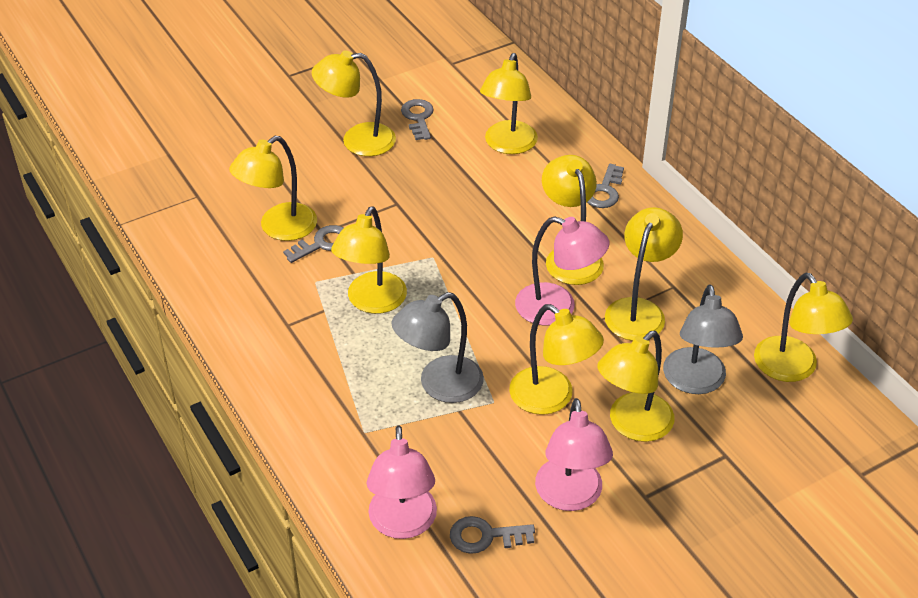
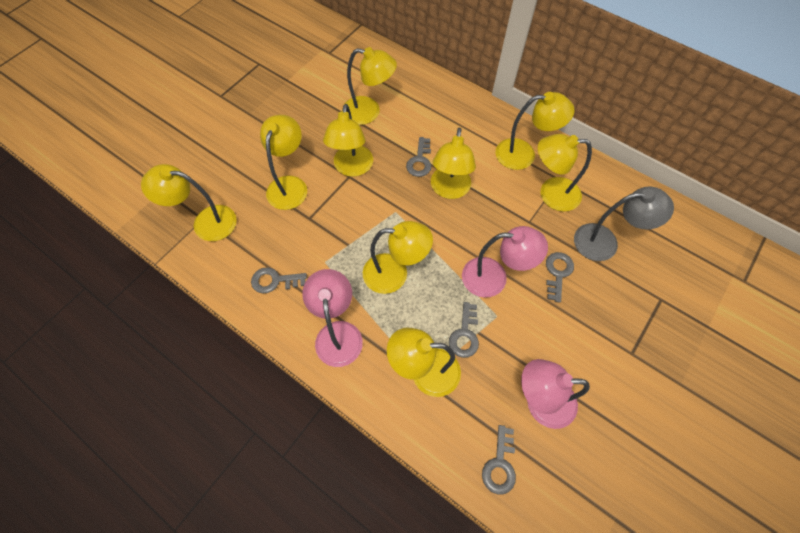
grey key: [283,225,343,263] [401,99,434,140] [450,516,535,554] [587,164,624,208] = 4 -> [251,267,307,293] [406,137,431,177] [449,302,479,358] [482,425,516,495] [546,252,574,303] = 5
grey lamp: [392,292,484,403] [663,284,743,394] = 2 -> [574,186,674,261] = 1

